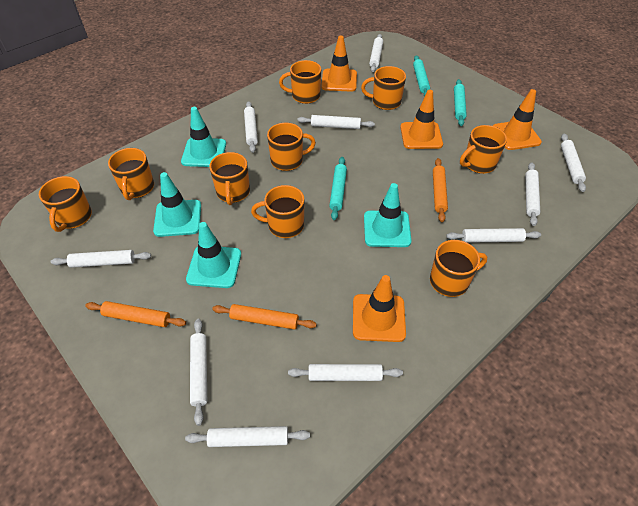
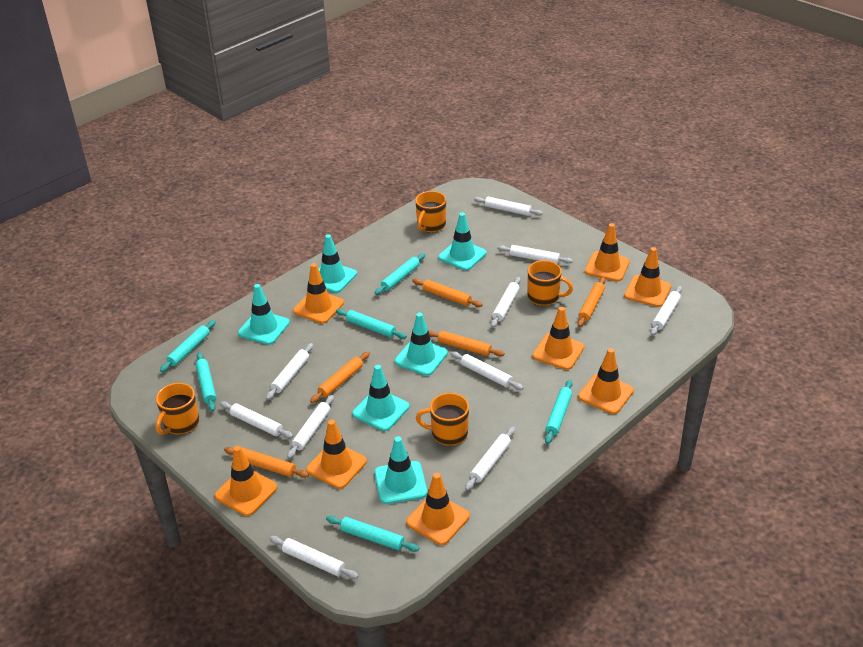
orange mug: [39,176,92,232] [108,148,154,200] [209,152,250,205] [251,185,304,238] [267,123,316,171] [279,60,321,104] [361,66,406,110] [430,240,487,297] [460,125,507,174] = 9 -> [155,383,200,435] [415,191,446,233] [416,393,469,446] [528,260,573,306] = 4
orange rolling pin: [85,301,186,327] [212,304,317,330] [433,158,448,222] = 3 -> [224,447,309,478] [310,352,370,403] [412,278,482,307] [428,330,505,357] [577,277,606,327] = 5
orange traffic cone: [321,35,357,92] [353,275,406,342] [400,90,443,149] [493,89,542,150] = 4 -> [215,446,277,516] [293,263,344,323] [306,420,367,489] [406,473,470,545] [533,307,584,370] [578,348,634,414] [585,223,630,281] [624,247,671,307] = 8
turquoise rolling pin: [329,157,347,220] [413,55,430,97] [454,79,467,126] = 3 -> [160,320,216,372] [196,352,217,412] [326,516,419,552] [336,309,407,339] [375,253,425,295] [545,380,573,444] = 6
turquoise traffic cone: [153,172,201,237] [181,107,226,167] [186,222,241,288] [364,183,412,247] = 4 -> [238,284,290,345] [308,234,357,293] [352,365,409,431] [375,436,427,504] [395,312,448,376] [438,213,486,270] = 6

